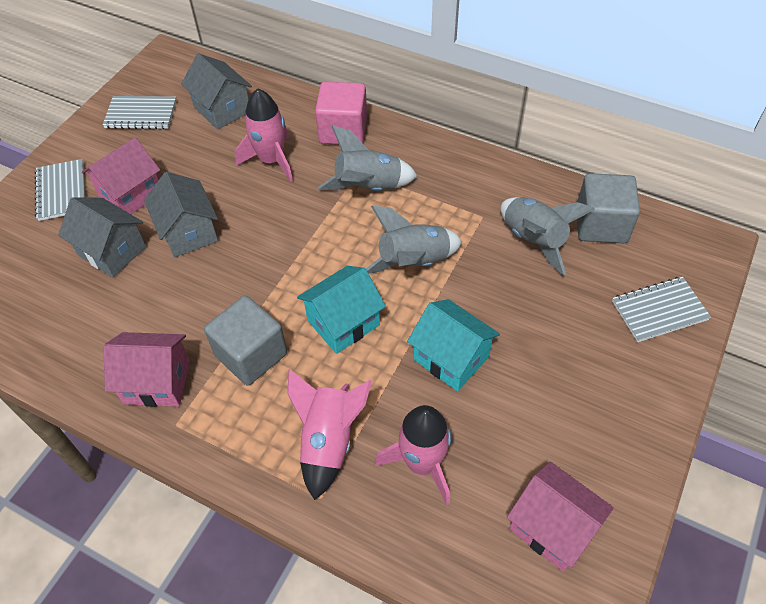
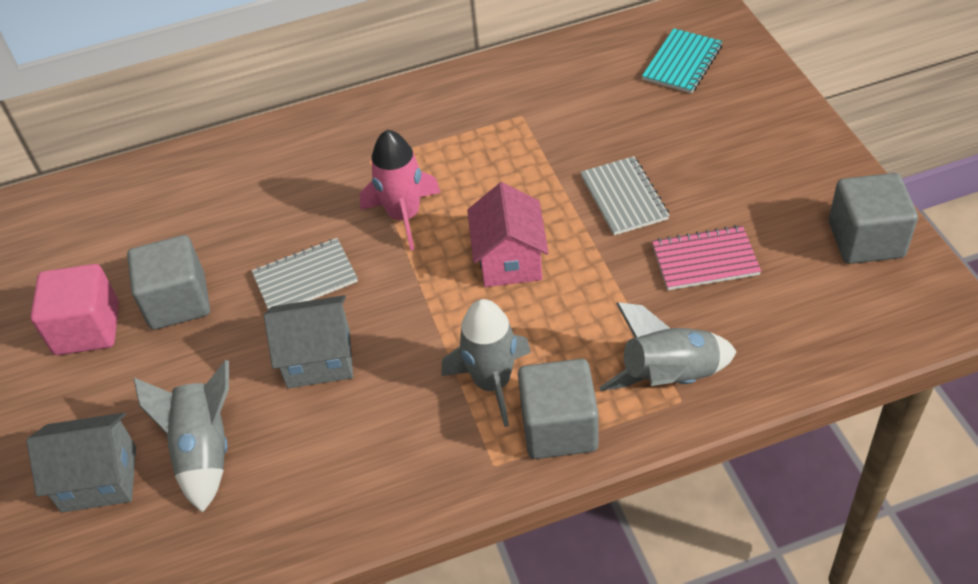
grey cube: [204,296,287,385] [577,173,640,243] = 2 -> [127,235,210,330] [518,359,599,459] [829,173,918,264] = 3
grey house: [58,198,146,277] [144,172,218,258] [181,53,252,130] = 3 -> [26,413,136,513] [264,295,353,388] = 2
grey notebook: [35,159,85,221] [103,96,177,129] [612,277,711,342] = 3 -> [252,238,358,310] [581,156,669,235] = 2
pink house: [82,137,160,214] [103,332,190,407] [507,461,614,572] = 3 -> [467,182,549,287] = 1
pink notebook: none = 0 -> [652,225,761,290] = 1
pink rocket: [235,88,293,182] [287,369,372,500] [375,405,451,505] = 3 -> [360,130,441,250] = 1
turquoise house: [297,266,386,354] [407,299,500,391] = 2 -> none = 0
turquoise notebook: none = 0 -> [642,28,723,93] = 1

